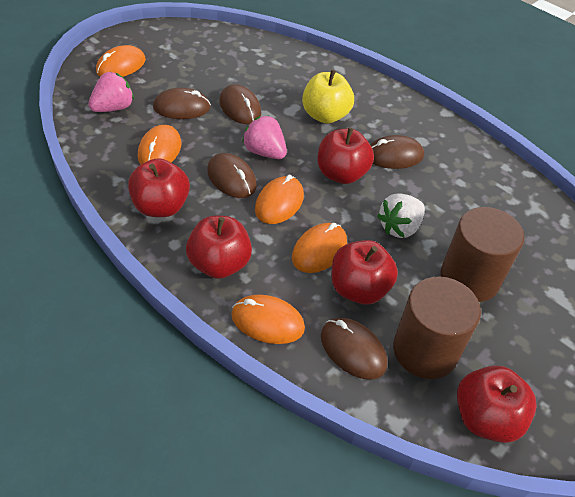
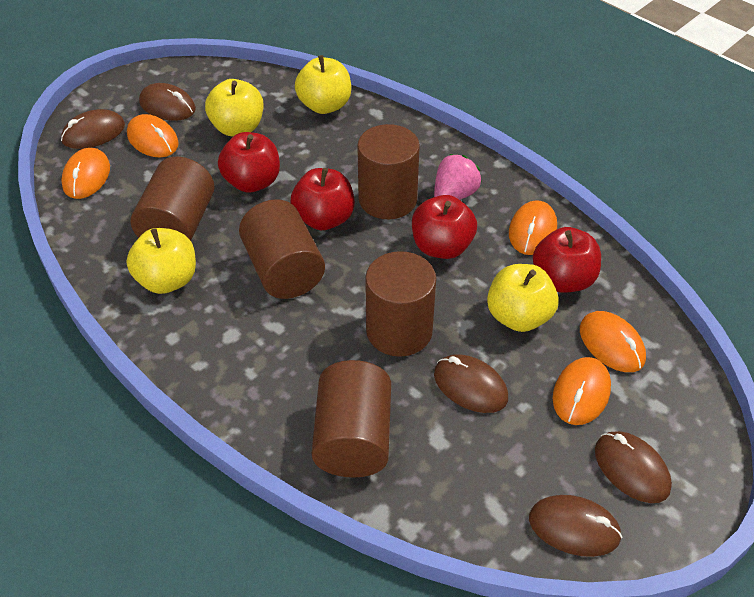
brown cylinder: [393,276,481,379] [440,207,525,302] = 2 -> [131,157,214,241] [239,199,325,299] [312,360,391,478] [357,124,420,219] [365,251,436,357] = 5
pink strawberry: [88,72,134,112] [242,115,287,159] = 2 -> [434,154,482,200] = 1
red apple: [128,158,190,217] [186,216,252,279] [317,128,374,184] [332,240,398,304] [457,365,537,443] = 5 -> [218,132,280,192] [290,168,355,230] [412,195,477,259] [533,227,601,293] = 4
white strawberry: [377,193,425,238] = 1 -> none = 0
yellow apple: [302,70,354,124] = 1 -> [127,228,196,294] [205,79,263,137] [295,55,351,114] [487,264,559,332] = 4

